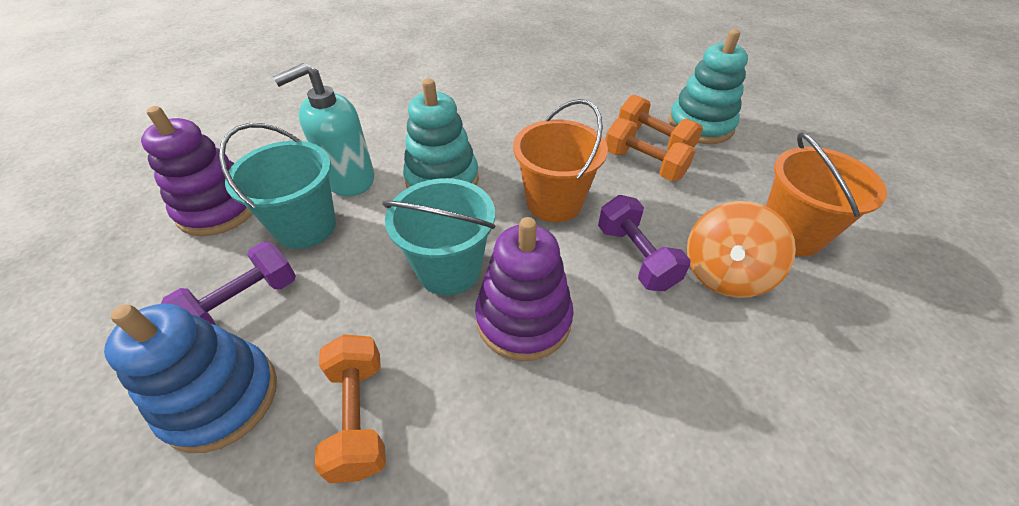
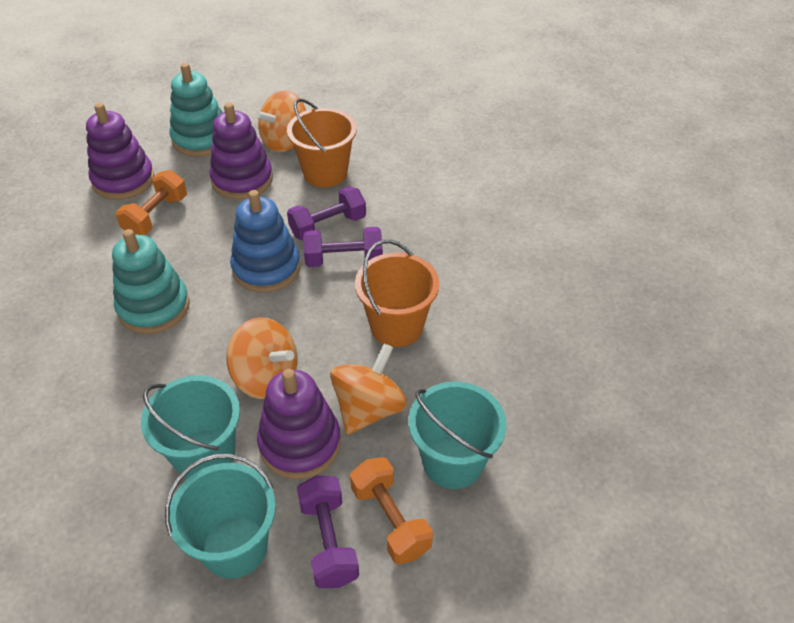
orange dumbbell: [315,334,386,483] [605,118,696,181] [618,94,703,151] = 3 -> [116,170,187,235] [350,457,433,565] = 2
orange spinning top: [687,201,796,298] = 1 -> [227,317,297,399] [255,90,306,153] [330,343,407,435] = 3
purple dumbbell: [161,242,296,325] [598,195,691,291] = 2 -> [287,186,366,241] [297,475,359,588] [303,227,383,267] = 3
purple stacking toy: [141,106,253,236] [475,217,574,361] = 2 -> [86,103,155,200] [209,103,273,200] [257,369,341,479] = 3
turquoise bucket: [219,123,336,249] [382,178,495,295] = 2 -> [141,375,240,479] [165,454,276,579] [409,382,507,489] = 3
turquoise soap dispenser: [273,63,374,196] = 1 -> none = 0

